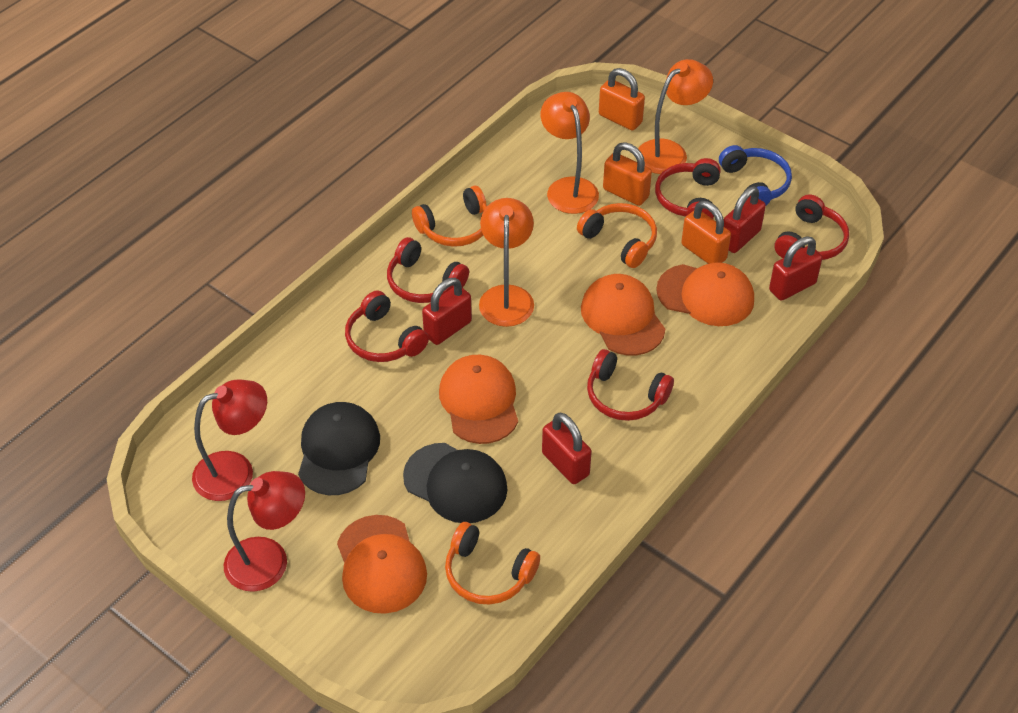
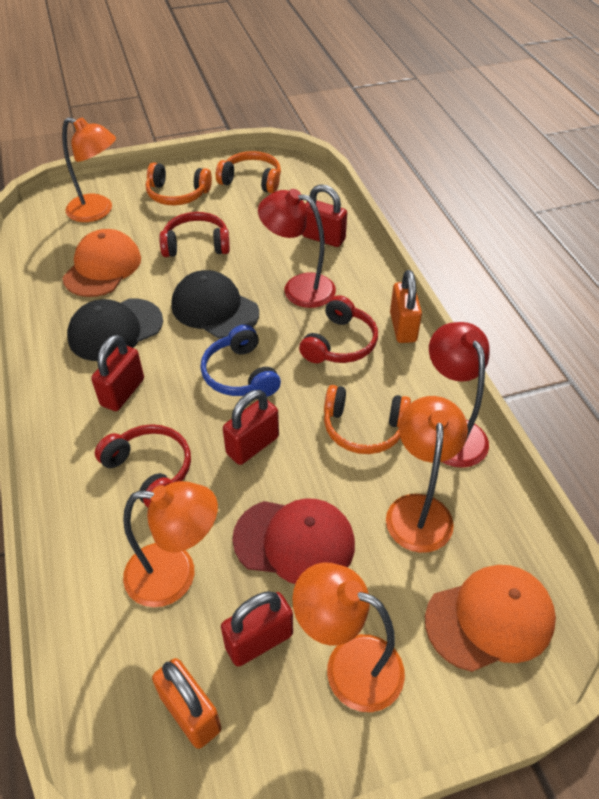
orange cap: [337,515,427,614] [439,355,518,444] [581,274,665,355] [656,262,754,326] = 4 -> [63,229,141,297] [425,565,556,672] = 2
orange lamp: [479,198,534,327] [541,92,599,214] [638,59,713,174] = 3 -> [62,117,116,222] [123,481,218,607] [292,563,405,712] [386,396,468,553] = 4
orange padlock: [599,68,645,131] [603,142,652,206] [681,201,731,264] = 3 -> [152,658,221,749] [390,270,422,343] = 2
red cap: none = 0 -> [232,498,355,584] = 1
red headphones: [345,291,429,362] [387,237,469,303] [587,349,674,421] [655,158,721,219] [775,194,849,260] = 5 -> [95,424,191,508] [159,212,230,257] [299,295,378,363] = 3

